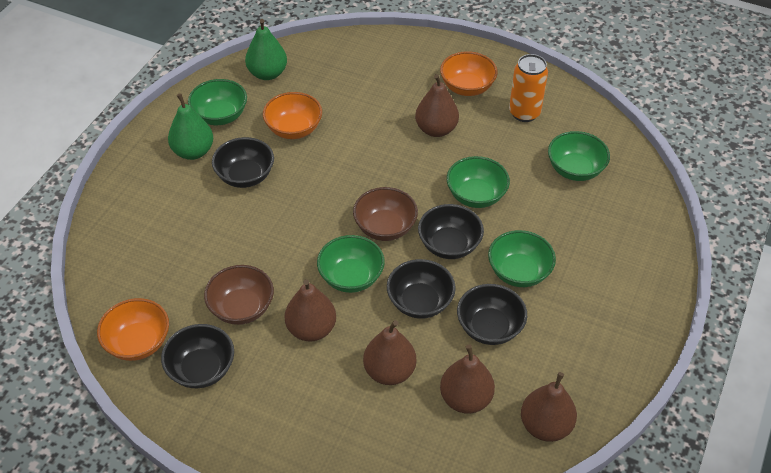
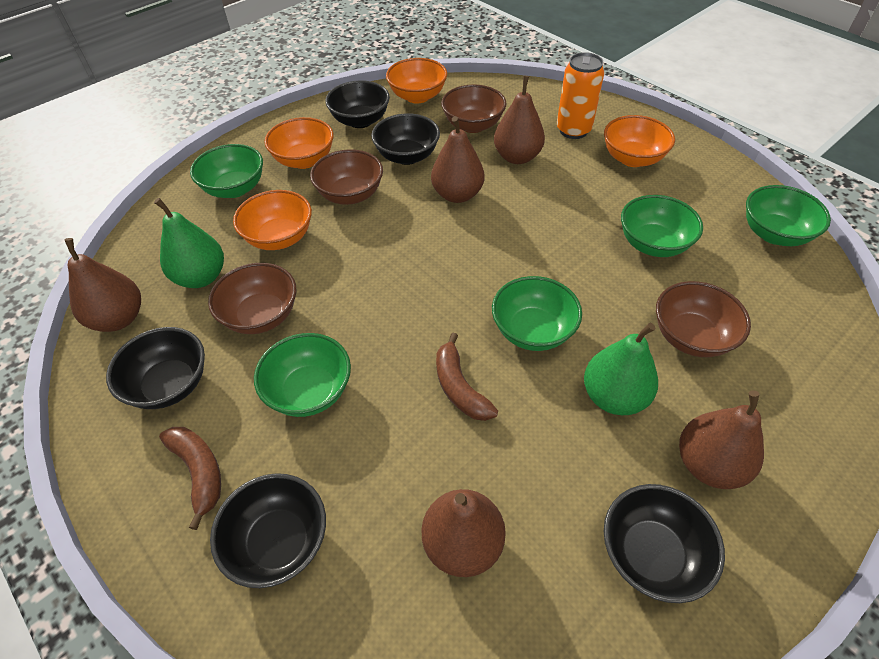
brown banana: none = 0 -> [159,427,221,530] [436,333,498,421] = 2
brown bowl: [204,265,274,325] [353,187,418,241] = 2 -> [208,263,296,334] [310,149,383,205] [441,84,506,133] [656,281,751,357] = 4
orange bowl: [97,298,169,361] [263,92,322,139] [440,51,497,96] = 3 -> [233,190,312,250] [264,117,334,169] [386,58,447,104] [604,115,675,167] = 4

